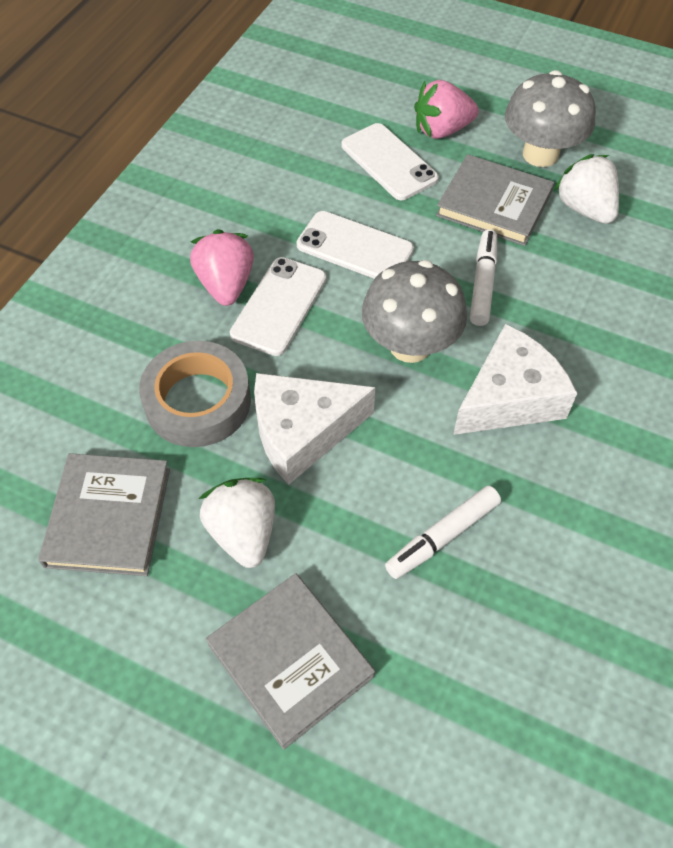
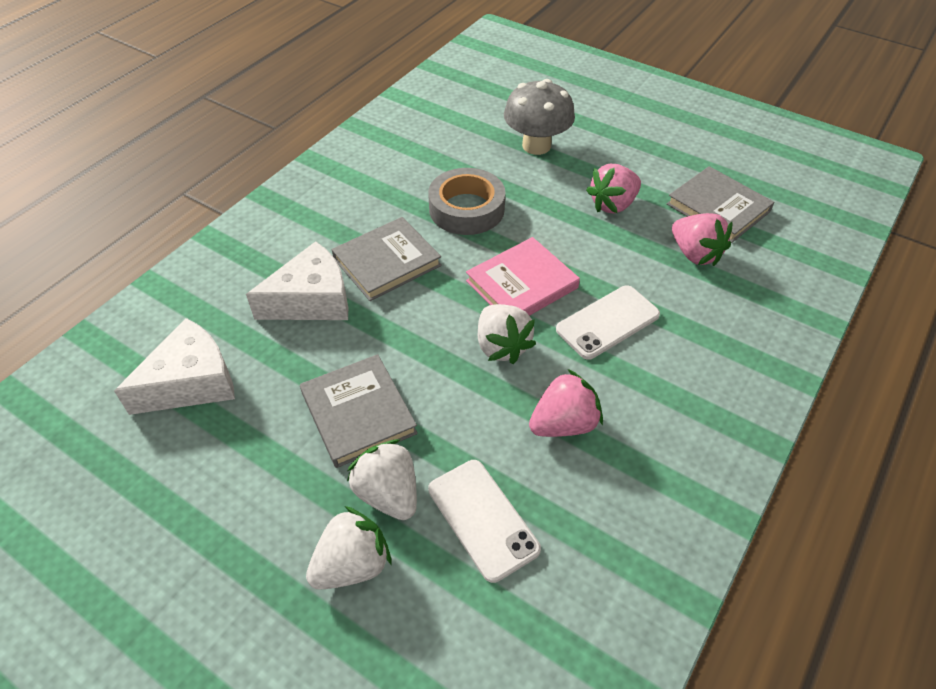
grey mushroom: [362,260,467,363] [505,70,596,167] = 2 -> [504,79,575,155] = 1
pink book: none = 0 -> [466,237,580,316] = 1
pink strawberry: [190,229,254,306] [414,80,479,139] = 2 -> [529,369,603,437] [586,164,641,214] [672,213,732,266] = 3
white marker: [385,486,501,579] [470,230,497,326] = 2 -> none = 0
white phone: [230,257,326,356] [297,211,414,279] [342,123,439,200] = 3 -> [428,460,541,583] [556,285,660,360] = 2
white strawberry: [199,478,275,568] [554,154,619,224] = 2 -> [306,506,392,590] [347,439,417,520] [478,304,536,364] = 3

